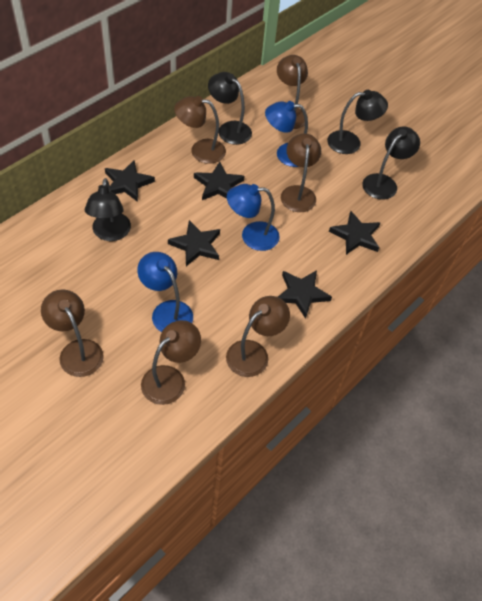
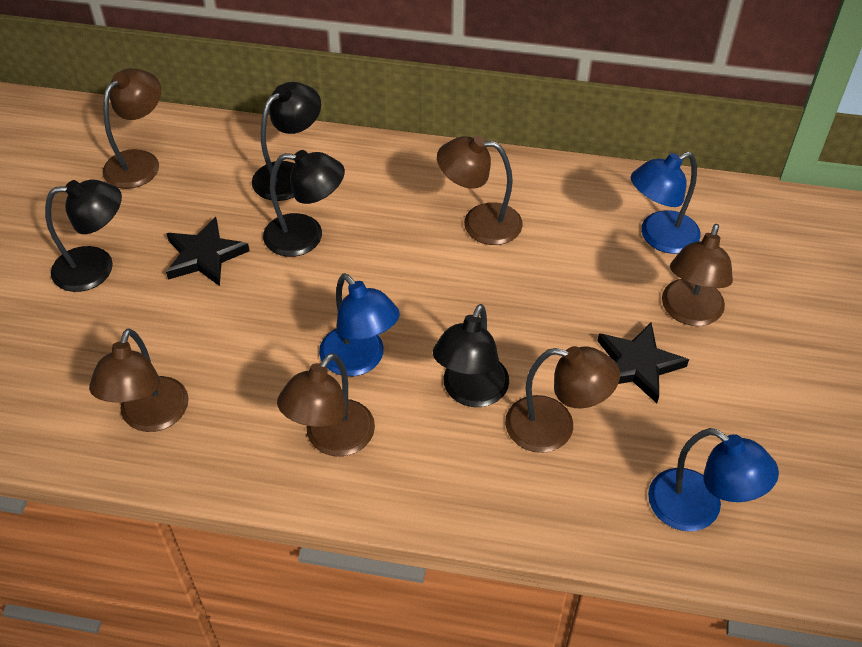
black star: [105,160,155,202] [168,220,220,266] [194,162,244,200] [278,270,332,319] [329,211,380,255] = 5 -> [166,217,250,286] [597,323,689,403] = 2

